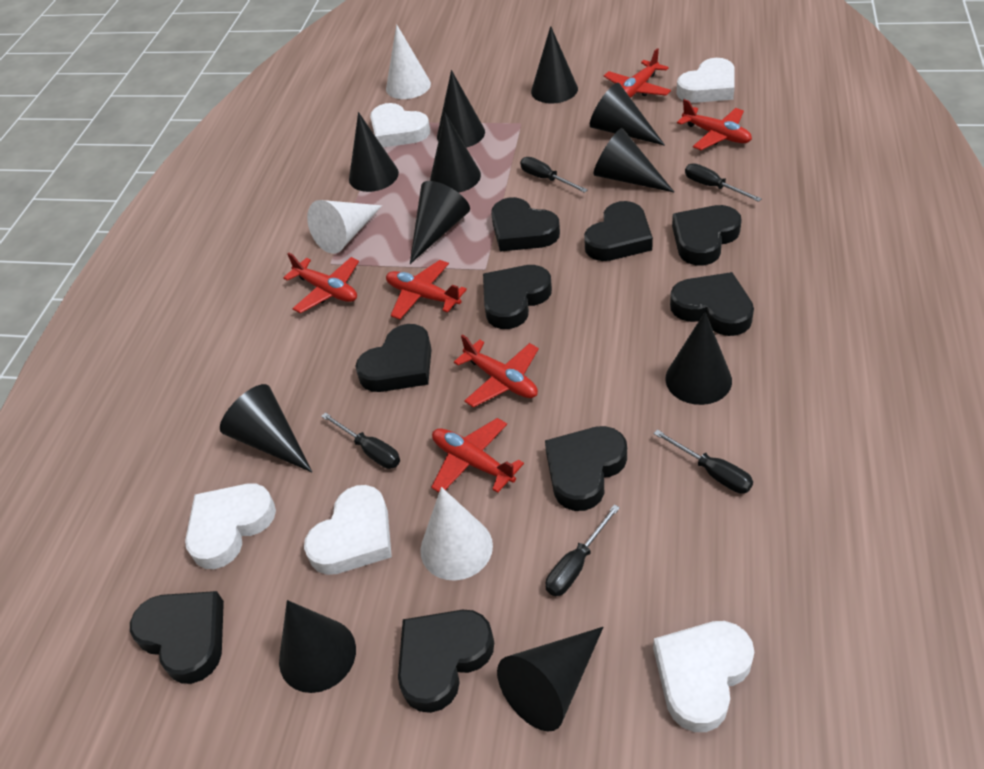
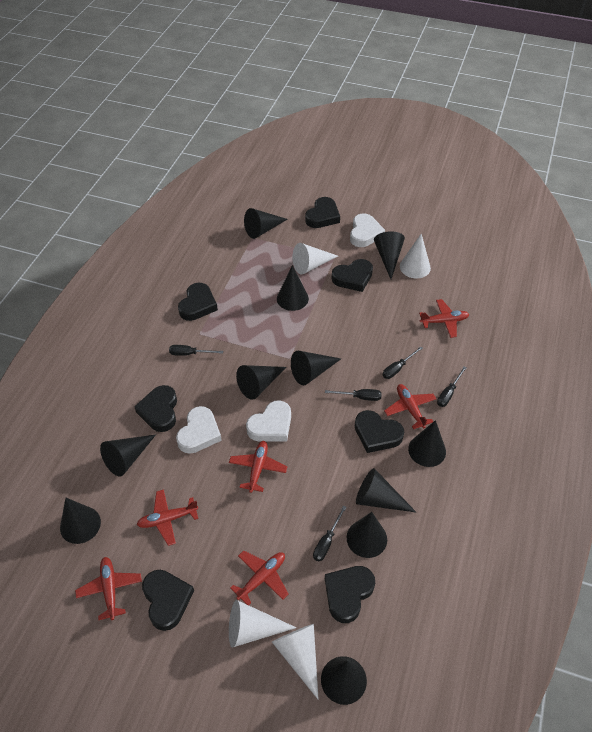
black heart: [130,591,224,684] [355,324,432,392] [398,610,494,713] [483,265,552,329] [491,197,560,252] [545,426,627,511] [584,201,653,261] [670,272,754,336] [672,205,742,265] = 9 -> [134,385,177,432] [142,570,194,631] [178,283,218,321] [305,197,340,228] [325,566,375,623] [332,259,373,292] [355,410,404,453] = 7
white cone: [307,200,382,254] [386,24,431,99] [420,487,493,581] = 3 -> [229,600,297,648] [272,624,319,700] [292,243,338,274] [400,234,431,279] = 4
white heart: [185,484,276,569] [304,485,392,575] [370,103,430,147] [653,621,754,732] [676,58,735,103] = 5 -> [176,406,222,454] [246,400,291,441] [350,213,385,247] = 3

